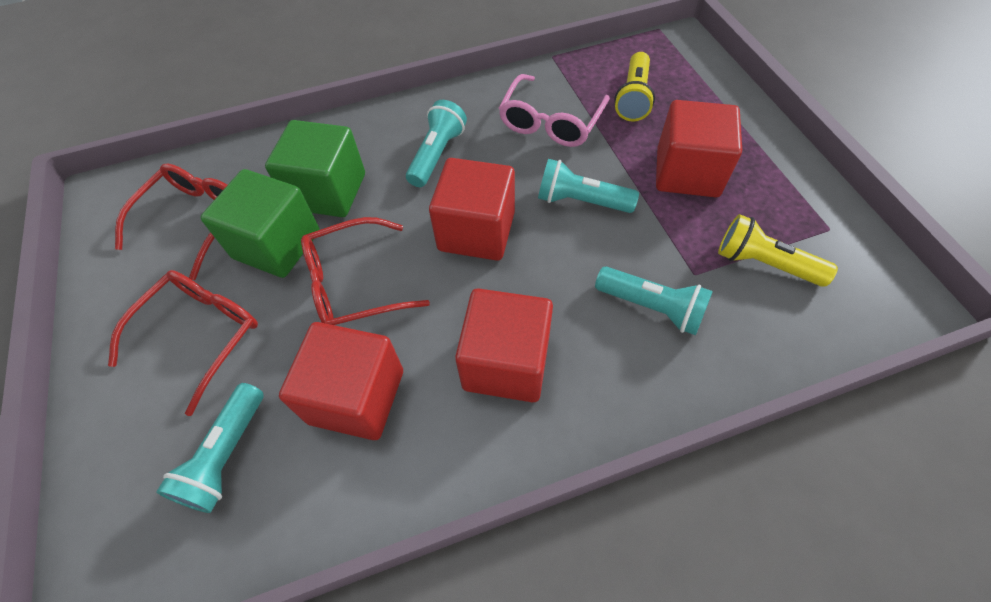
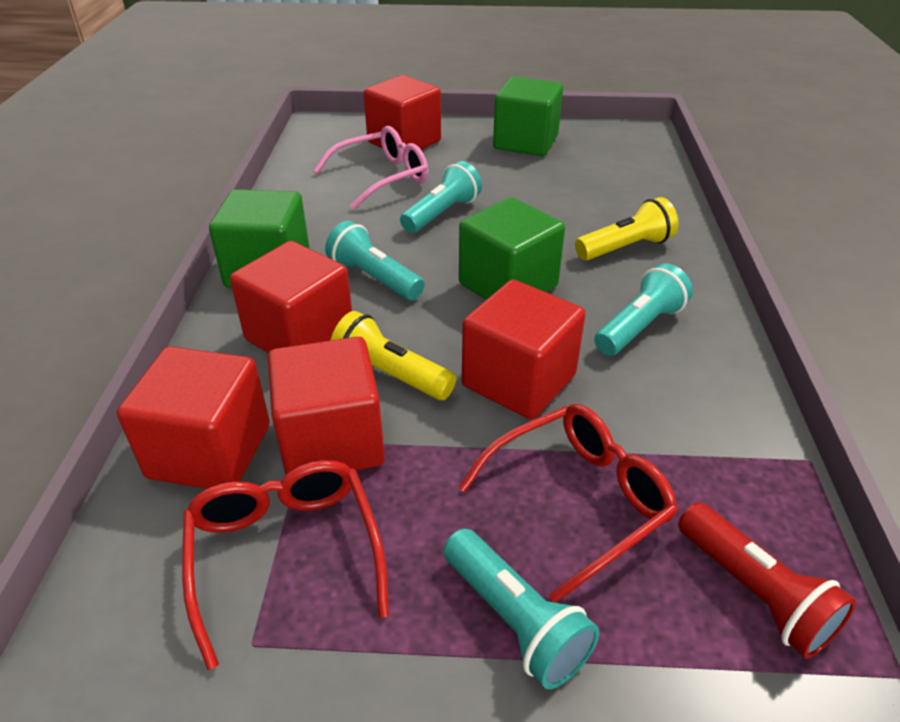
green cube: [201,169,320,278] [265,120,365,217] = 2 -> [209,189,310,288] [459,197,565,300] [493,77,563,156] = 3
red cube: [279,322,403,440] [429,158,515,261] [455,288,553,402] [656,100,742,197] = 4 -> [117,346,270,489] [230,241,352,353] [268,337,385,475] [364,75,441,150] [462,280,586,420] = 5
red flashlight: none = 0 -> [678,502,856,659] = 1
red glasses: [108,270,258,416] [115,164,227,280] [301,217,430,325] = 3 -> [182,460,389,670] [459,404,678,603] = 2

